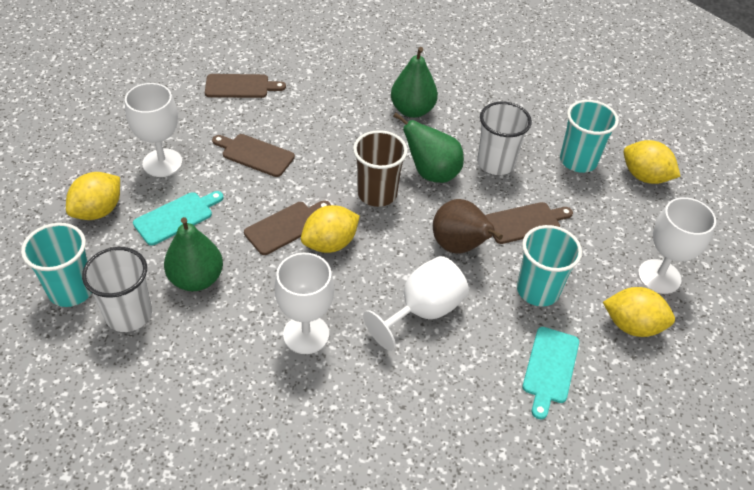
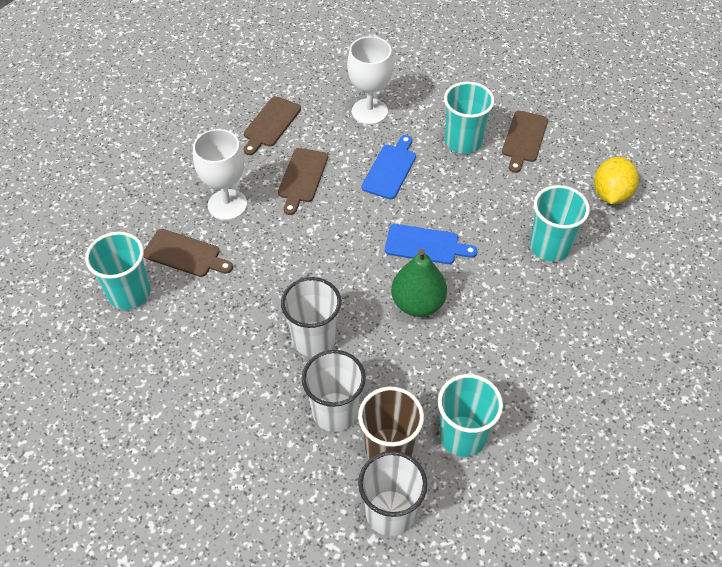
blue cutting board: none = 0 -> [361,135,416,199] [385,224,478,264] = 2
brown pear: [433,199,503,254] = 1 -> none = 0
green pear: [164,217,223,291] [391,47,438,118] [393,113,464,183] = 3 -> [391,249,447,317] = 1
turquoise cup: [21,223,92,307] [517,225,582,307] [560,100,619,173] = 3 -> [85,232,150,310] [438,374,503,457] [444,82,495,154] [530,185,590,262] = 4
turquoise cutting board: [133,191,224,246] [522,327,579,419] = 2 -> none = 0
white cup: [82,247,152,332] [477,102,532,175] = 2 -> [281,277,341,357] [302,350,366,432] [358,451,427,536] = 3
white goblet: [125,83,183,177] [274,253,334,354] [363,256,469,351] [638,197,716,294] = 4 -> [193,129,247,220] [347,36,393,125] = 2
yellow lemon: [66,172,120,220] [301,205,360,253] [603,287,675,337] [624,140,681,184] = 4 -> [594,157,639,204] = 1

